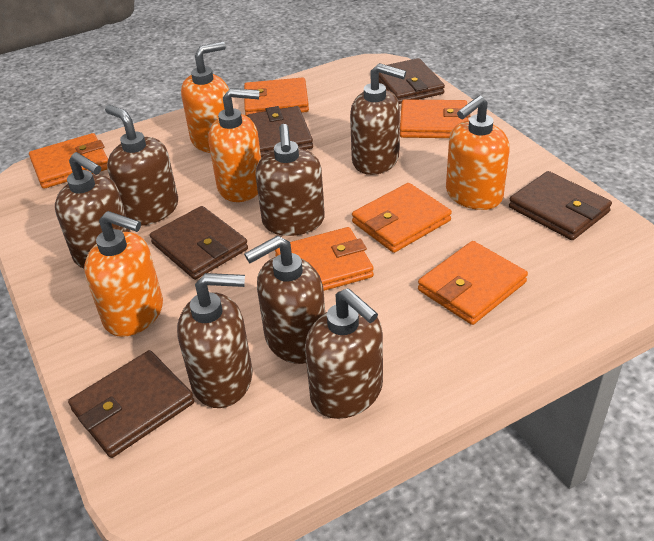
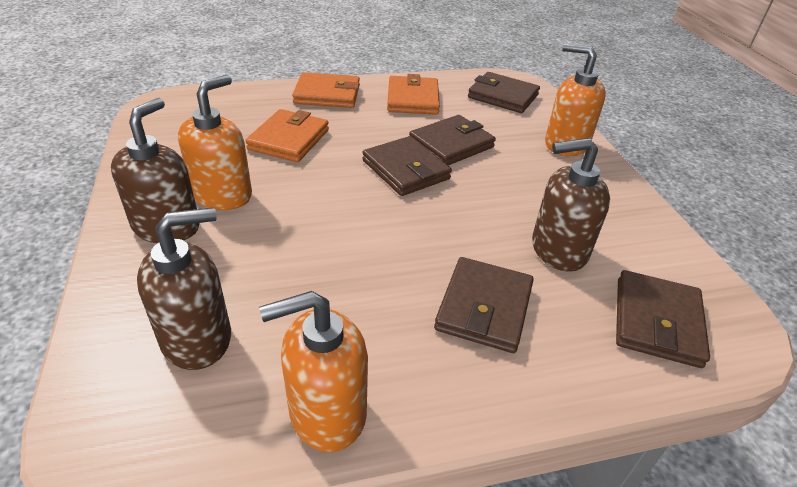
brown soap dispenser: [55,152,131,268] [105,105,178,226] [177,273,253,408] [244,236,325,364] [255,124,325,236] [305,288,383,419] [350,63,406,175] = 7 -> [111,98,200,243] [137,207,231,370] [532,138,610,272] = 3
orange soap dispenser: [84,211,163,337] [181,42,229,153] [209,88,261,202] [446,96,510,210] = 4 -> [178,75,252,210] [259,291,368,452] [545,43,606,157] = 3
orange wallet: [29,133,108,189] [244,78,309,116] [275,227,374,291] [352,183,452,253] [400,99,470,138] [418,241,528,325] = 6 -> [245,109,329,162] [292,72,360,108] [387,74,440,115] = 3

